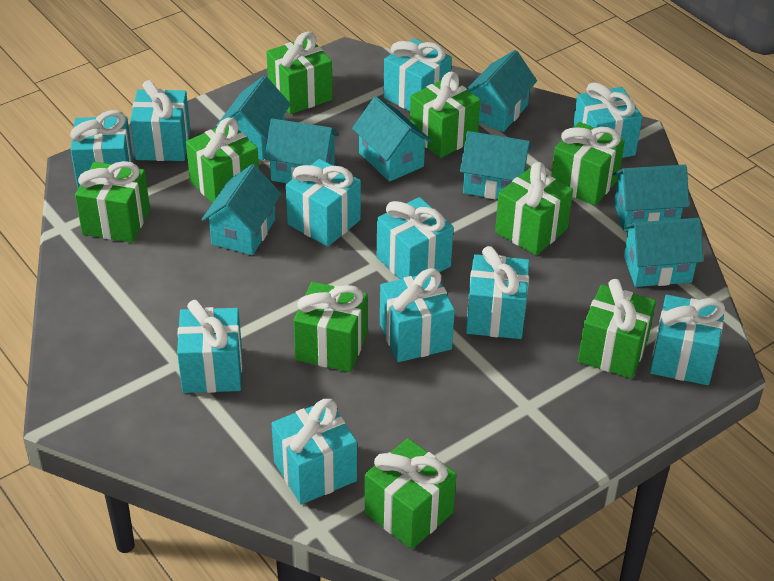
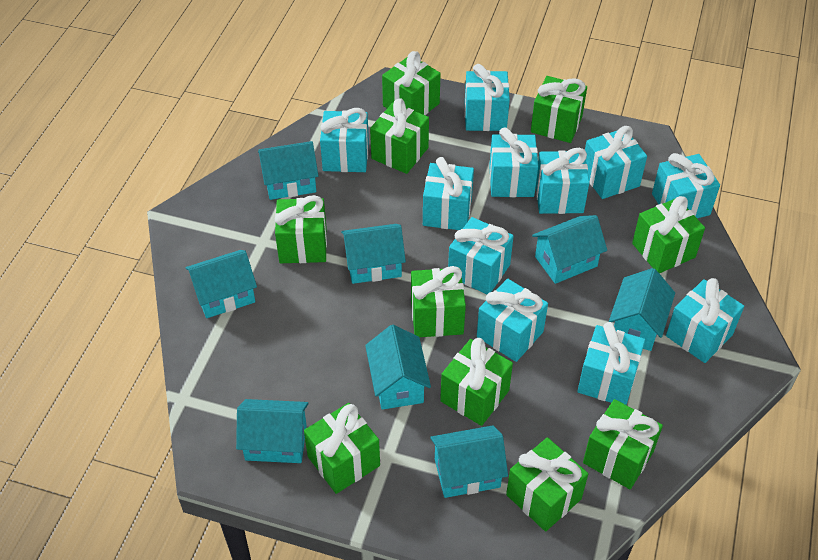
green gift: [75,161,150,243] [186,117,259,203] [267,31,333,114] [294,282,367,372] [365,438,457,549] [410,72,481,158] [495,162,573,255] [551,122,625,206] [578,279,656,379] = 9 -> [275,195,327,263] [304,403,380,494] [370,98,429,174] [382,51,441,115] [411,266,466,337] [440,338,513,426] [506,437,588,532] [531,76,587,143] [583,399,663,489] [632,196,705,273] = 10

